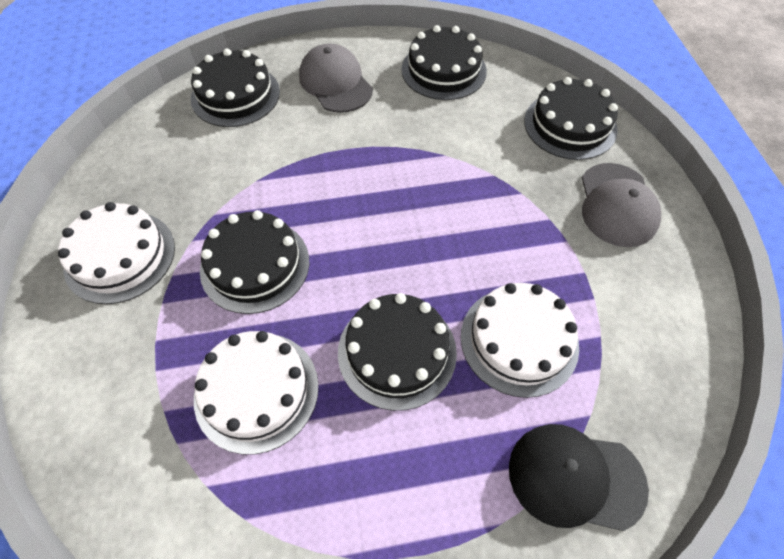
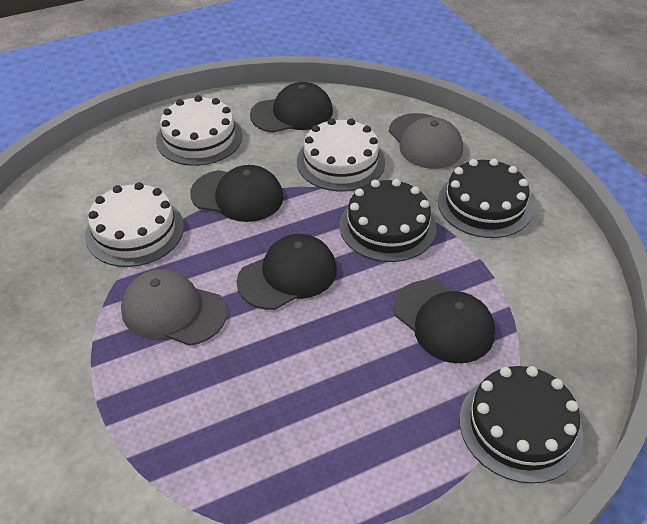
black cake: [191,48,280,127] [200,210,309,314] [338,293,457,411] [401,25,487,100] [524,77,618,160] = 5 -> [340,179,437,262] [438,158,533,238] [459,366,584,484] = 3
black cap: [509,424,649,531] = 1 -> [190,165,283,222] [237,234,337,310] [250,82,333,133] [393,280,495,363] = 4

